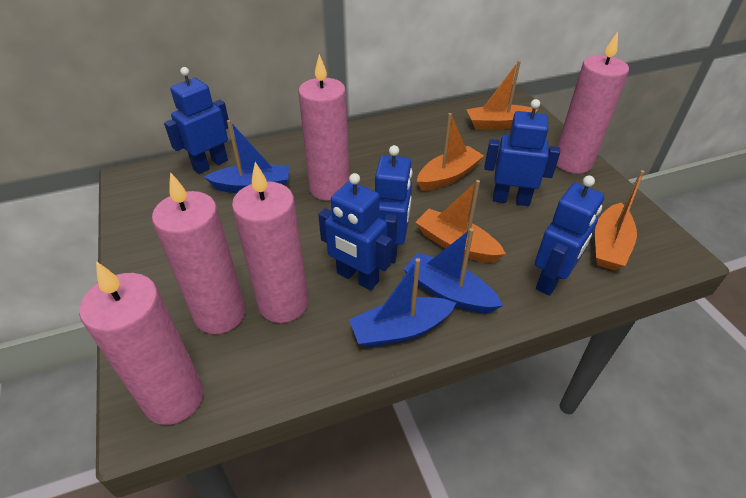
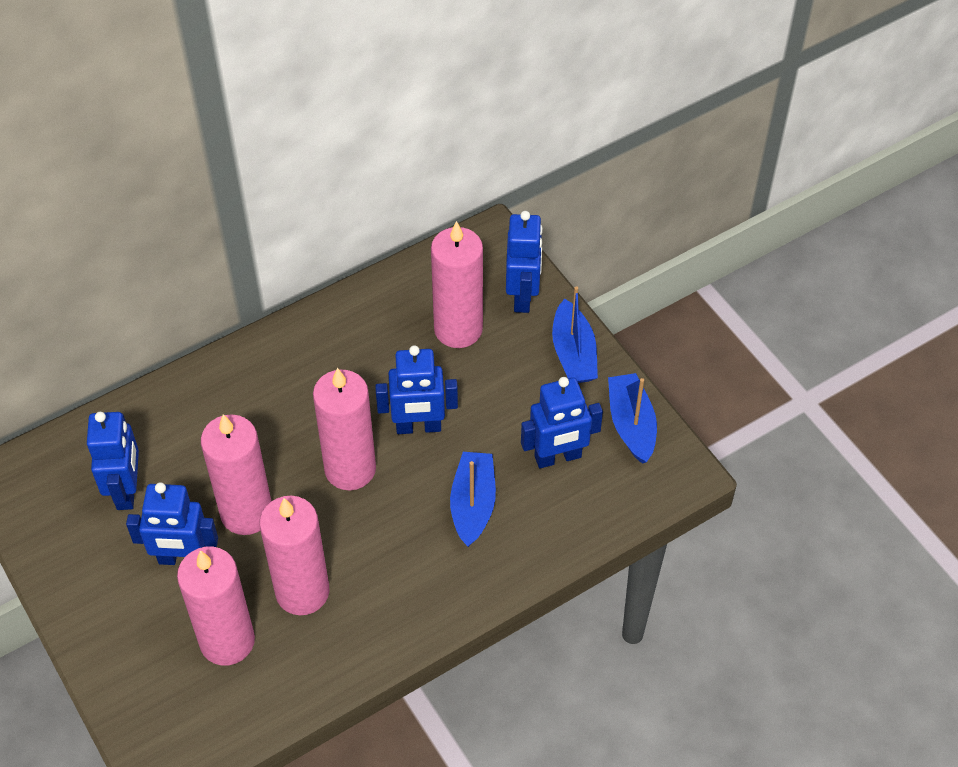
orange boat: [415,180,506,263] [417,113,484,191] [466,60,538,129] [595,170,645,270] = 4 -> none = 0

